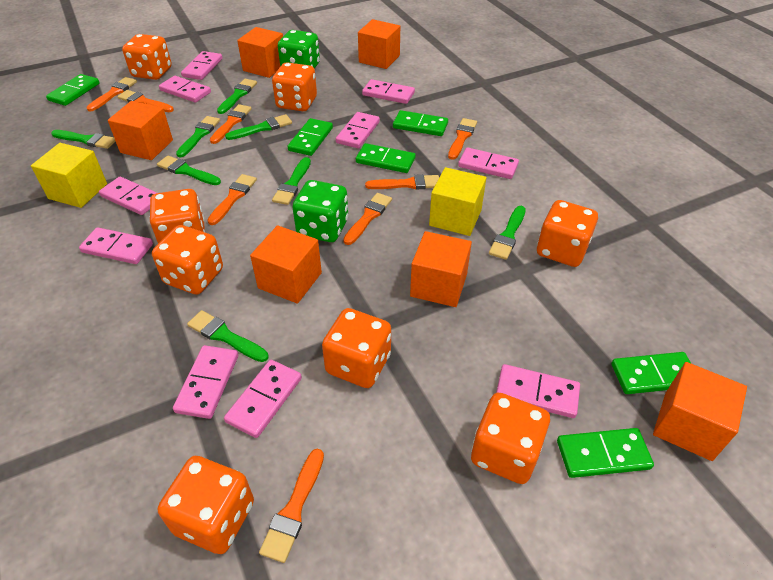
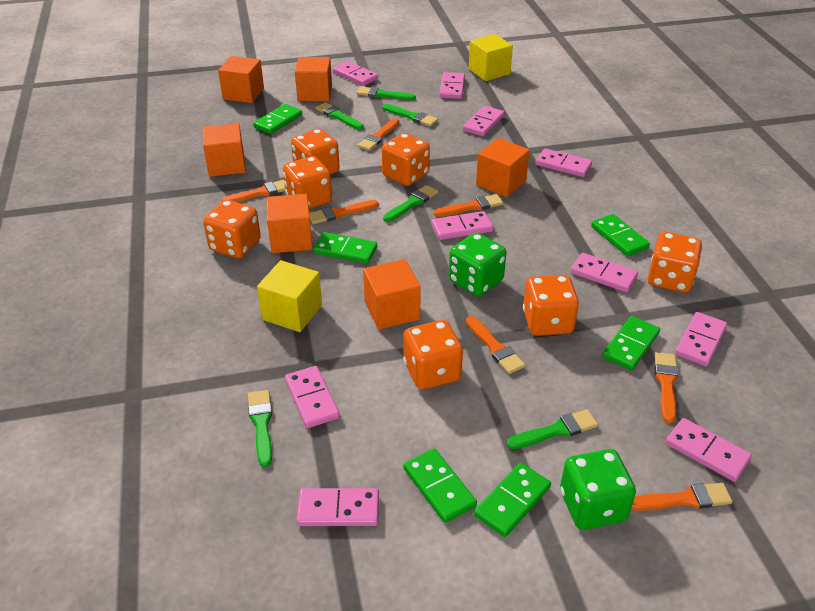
green brush: [51,130,115,149] [157,156,221,185] [176,116,220,157] [187,310,268,362] [217,79,257,114] [225,114,292,140] [272,157,311,205] [489,206,526,260] = 8 -> [248,390,272,467] [316,102,364,130] [357,86,416,100] [383,104,438,127] [383,185,438,222] [506,409,598,449] = 6
orange brush: [86,77,137,112] [117,90,174,112] [207,174,257,225] [210,104,252,144] [259,449,324,563] [343,193,392,245] [365,174,439,189] [448,118,477,160] = 8 -> [221,180,285,202] [309,200,379,224] [358,118,399,151] [434,194,503,217] [466,316,525,374] [631,483,732,511] [655,352,678,423] = 7
orange dice: [122,34,172,80] [150,189,205,244] [152,225,223,295] [158,456,254,554] [272,62,317,111] [322,308,391,388] [471,393,550,484] [537,200,598,267] = 8 -> [203,200,261,258] [283,156,332,209] [291,129,340,175] [382,133,430,186] [403,320,463,390] [523,275,579,336] [648,232,702,293] = 7

